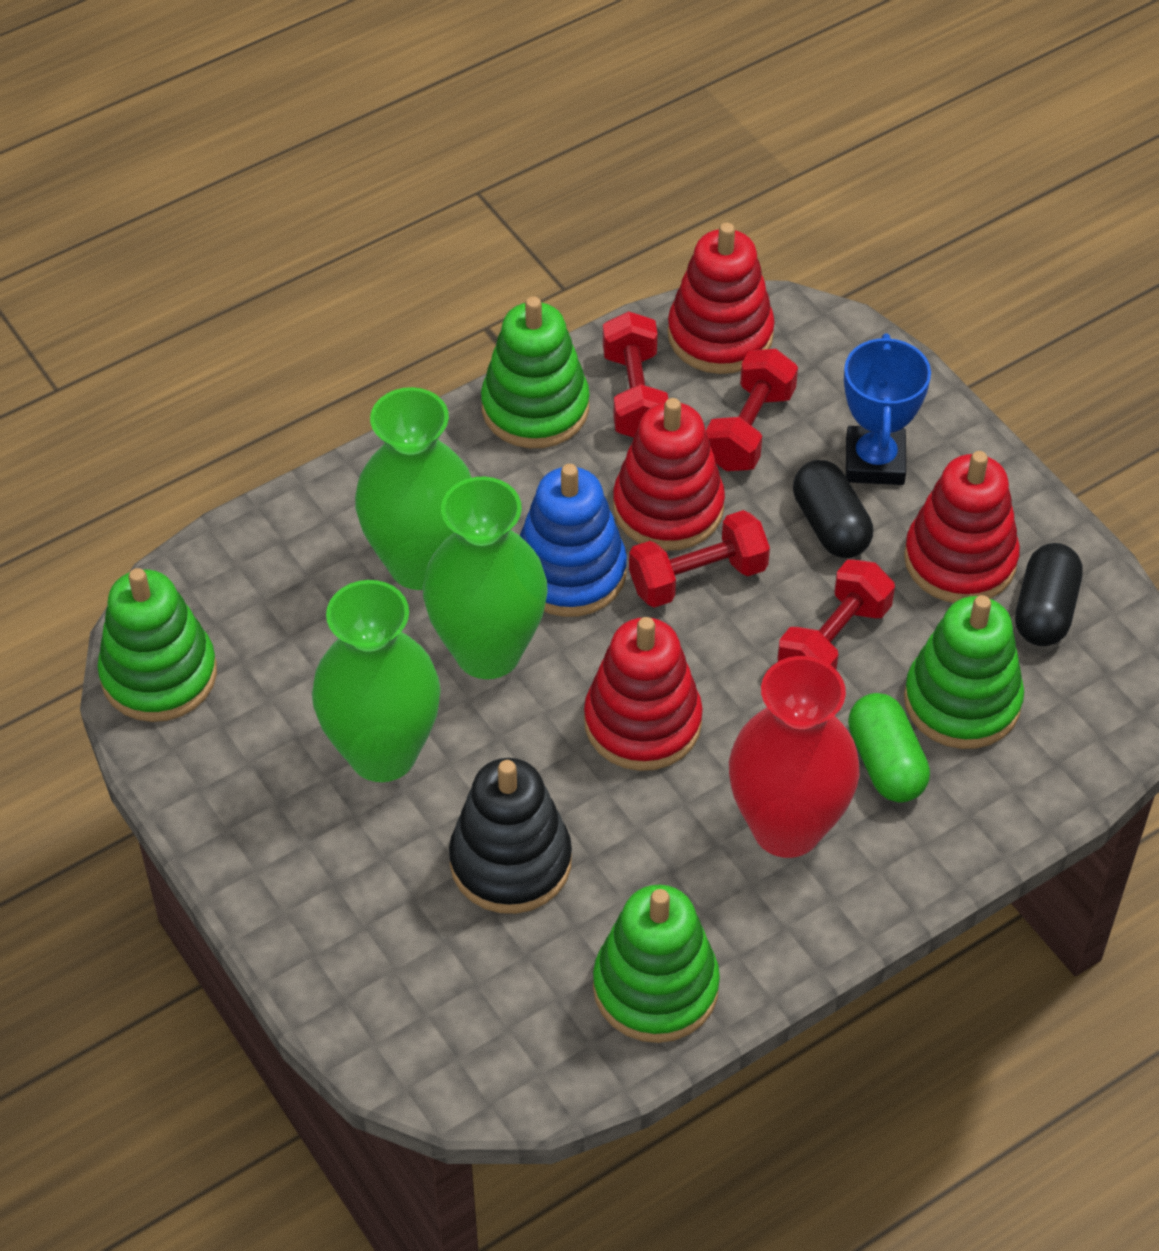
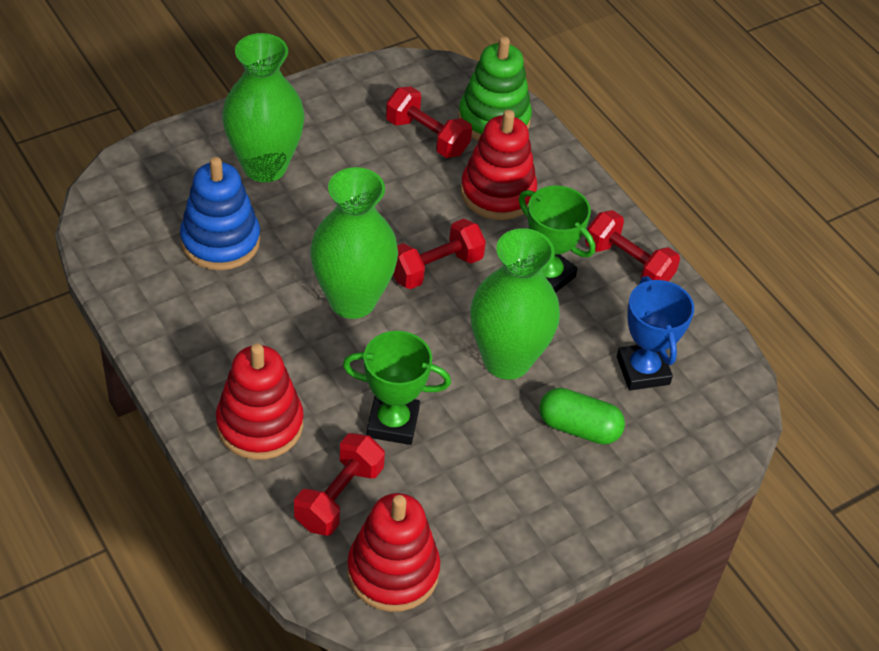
black capsule: [793,460,873,558] [1015,543,1083,646] = 2 -> none = 0
black stacking toy: [449,758,572,914] = 1 -> none = 0
green stacking toy: [97,568,217,722] [481,296,590,448] [593,885,720,1043] [904,595,1024,749] = 4 -> [458,36,532,141] = 1
green trophy: none = 0 -> [343,331,451,445] [519,185,595,293] = 2
red stacking toy: [584,617,703,771] [613,398,725,551] [667,223,775,374] [904,451,1020,603] = 4 -> [216,344,304,460] [347,493,440,612] [461,110,537,220] = 3
red vase: [729,656,860,858] = 1 -> none = 0

